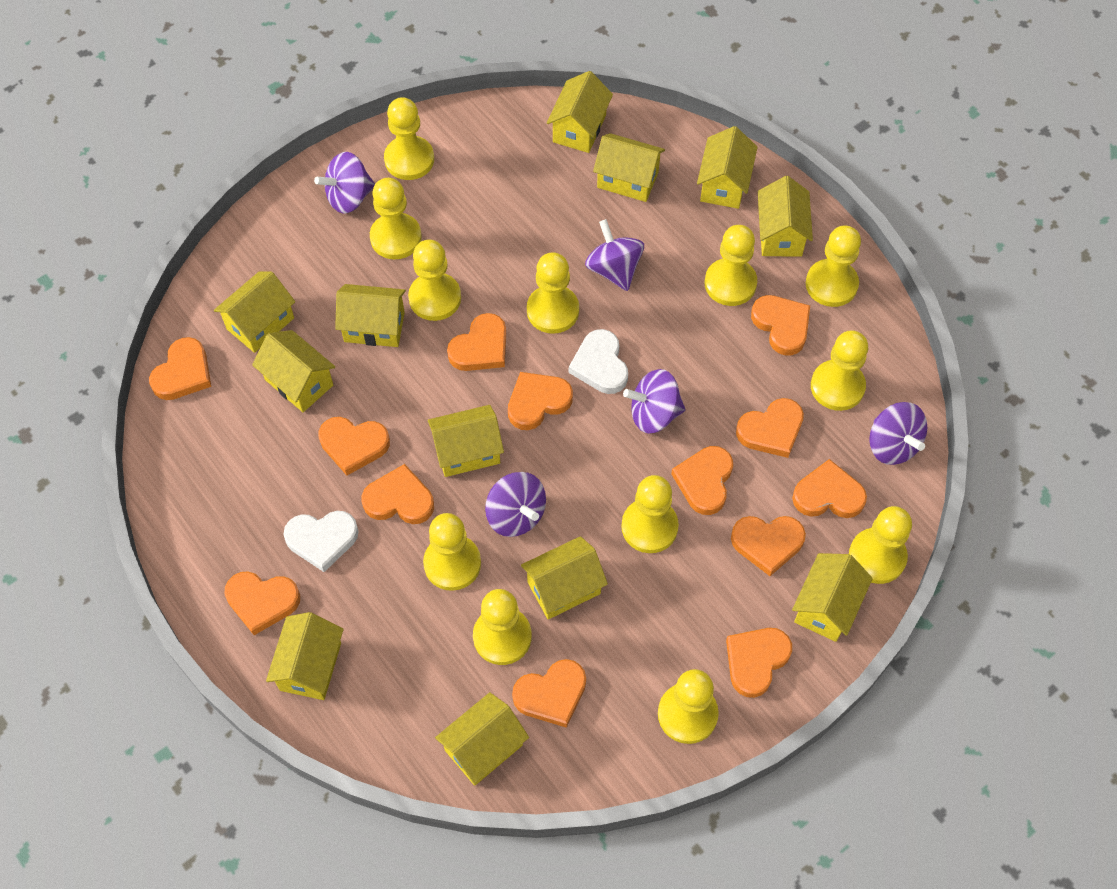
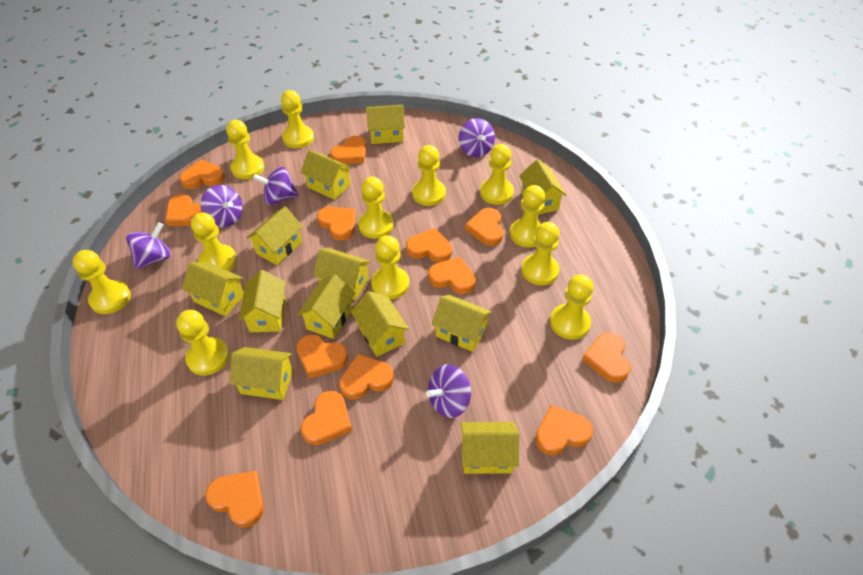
white heart: [283,511,359,572] [569,329,628,394] = 2 -> none = 0

